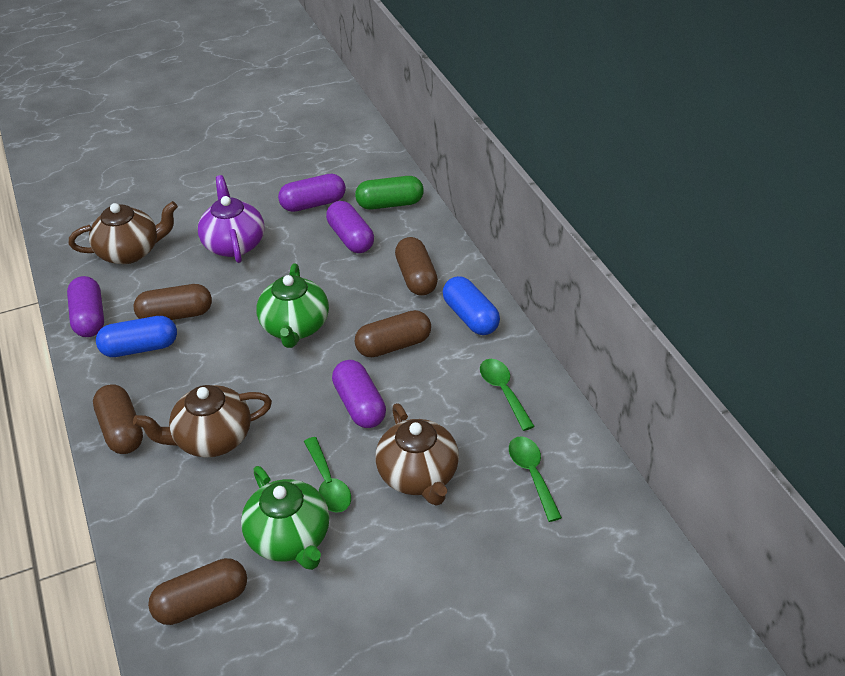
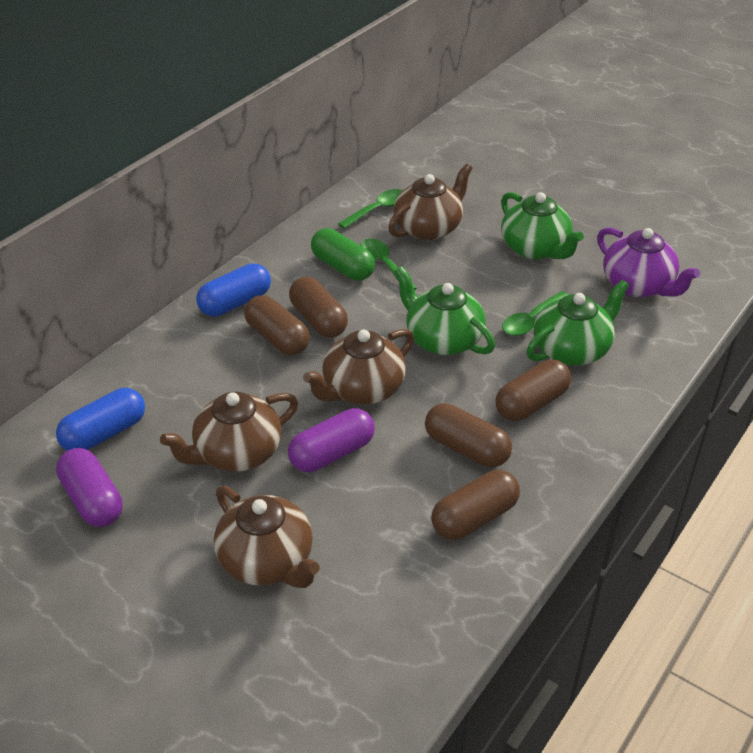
brown teapot: [69,201,178,264] [133,385,272,457] [375,403,459,506] = 3 -> [160,392,298,472] [214,486,320,588] [303,329,414,405] [388,164,473,240] = 4
green teapot: [241,466,329,570] [256,263,329,348] = 2 -> [394,266,495,355] [501,192,584,260] [527,280,629,366] = 3
purple capsule: [67,276,104,337] [278,174,346,212] [326,201,374,253] [332,360,386,428] = 4 -> [56,448,123,527] [288,408,375,472] = 2

